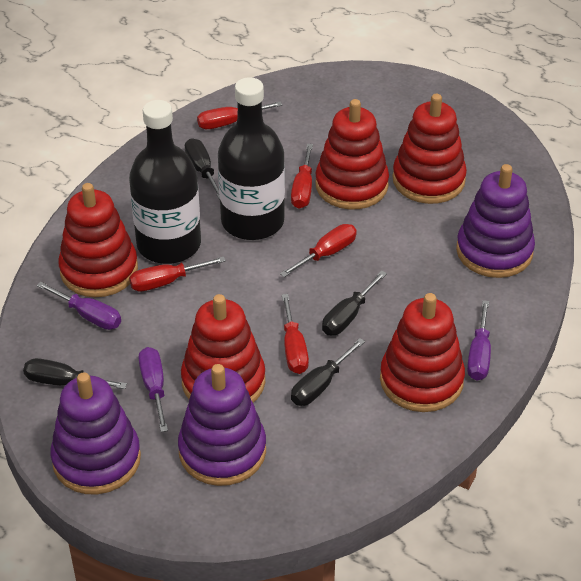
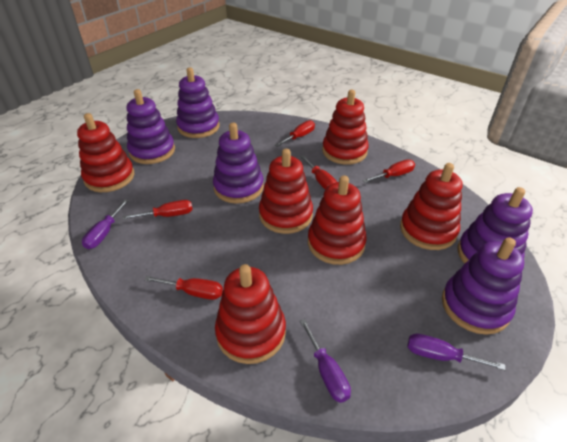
black bottle: [129,100,201,264] [218,77,285,240] = 2 -> none = 0
black screwdriver: [23,358,127,389] [185,138,220,200] [291,338,365,406] [322,271,387,335] = 4 -> none = 0
purple stacking toy: [51,372,141,494] [178,364,266,486] [456,164,535,278] = 3 -> [127,89,175,164] [176,68,220,138] [213,123,264,204] [442,237,524,335] [457,187,533,264] = 5
red stacking toy: [58,183,138,297] [181,294,265,403] [315,99,389,210] [380,293,465,412] [392,94,467,204] = 5 -> [77,113,134,192] [215,264,286,364] [259,149,313,234] [308,176,367,265] [322,90,369,165] [400,163,463,250] = 6

